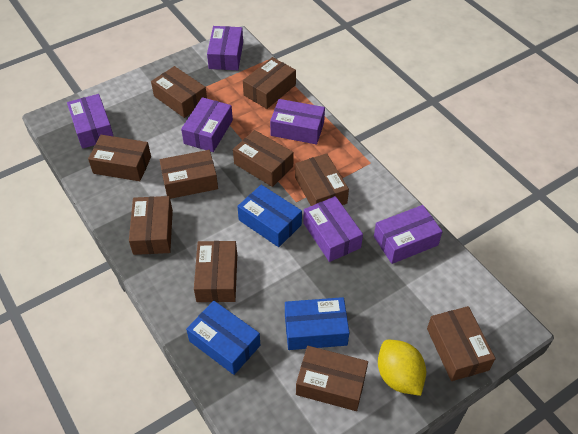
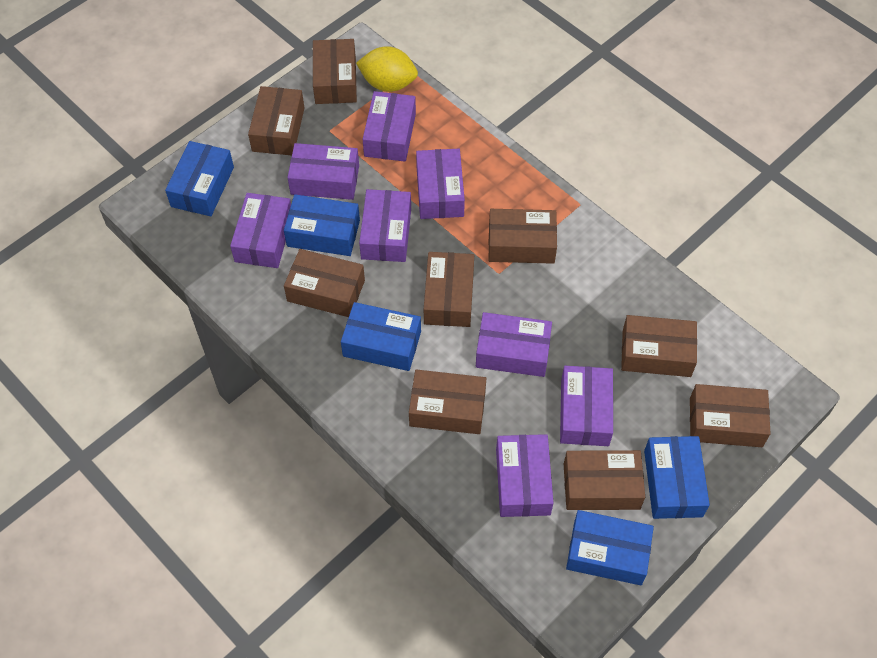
blue box: [186,301,260,375] [237,185,302,247] [285,297,349,350] = 3 -> [165,141,234,216] [284,194,360,256] [341,302,421,371] [566,510,654,585] [644,436,710,519] = 5
brown box: [88,135,151,181] [129,196,173,255] [151,66,207,118] [160,150,218,199] [194,241,237,302] [233,130,293,187] [243,57,296,109] [295,153,349,206] [296,346,368,411] [427,306,496,381] = 10 -> [248,86,304,155] [284,249,365,317] [313,39,357,104] [409,370,486,434] [424,252,474,327] [488,209,557,264] [564,450,645,510] [621,315,697,377] [690,384,771,447] = 9
purple box: [67,94,113,149] [181,97,233,152] [207,26,243,70] [270,99,325,144] [303,196,363,262] [374,205,443,264] = 6 -> [230,193,291,268] [287,143,359,200] [359,189,411,262] [363,91,416,162] [416,149,465,219] [476,312,552,377] [496,434,554,517] [560,366,613,446] = 8

